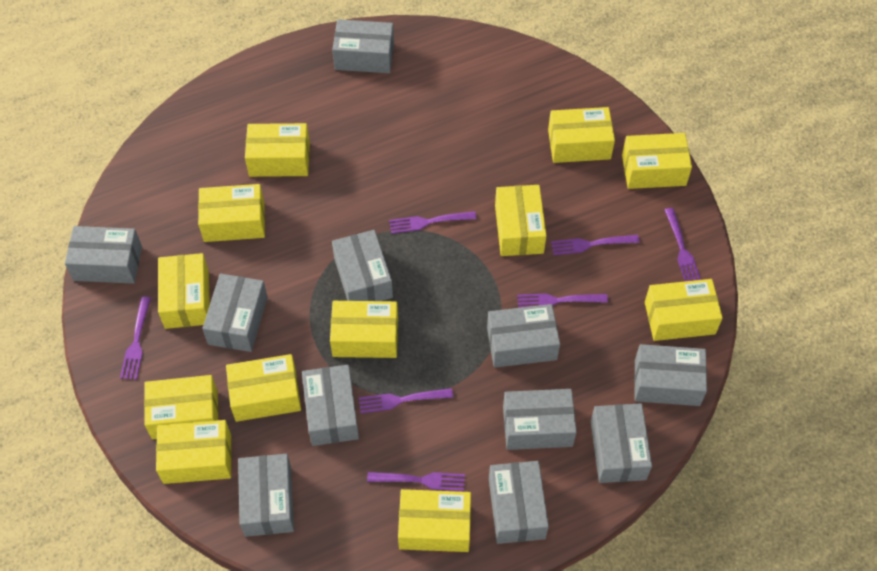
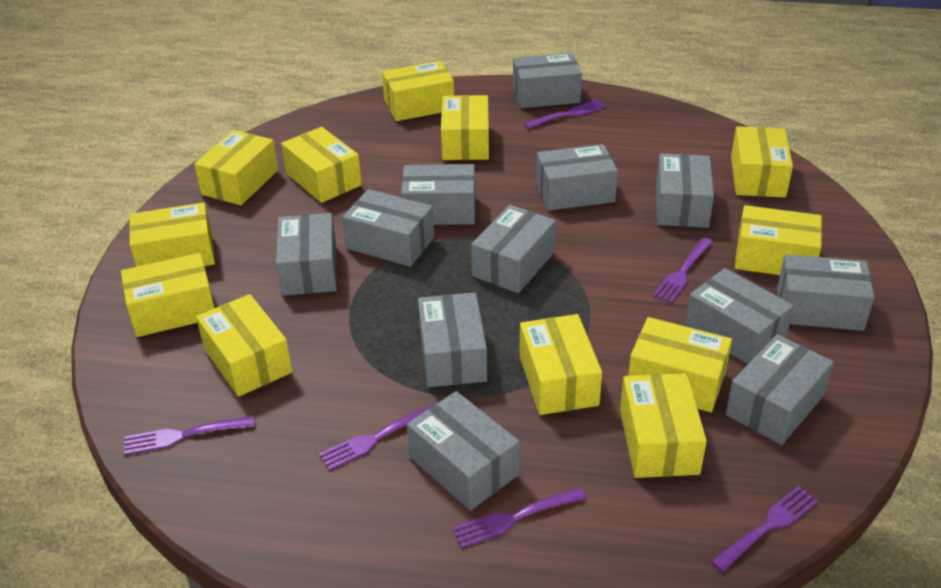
grey box: [65,226,142,284] [202,274,268,352] [238,454,294,537] [302,365,359,446] [332,19,394,73] [332,230,393,301] [487,304,560,368] [489,461,549,544] [503,389,577,450] [591,403,652,483] [634,344,707,406] = 11 -> [276,213,337,296] [342,189,434,267] [401,164,475,225] [407,391,520,510] [418,292,487,387] [471,205,556,293] [513,53,582,108] [536,144,618,211] [656,153,714,228] [685,268,794,364] [726,334,834,445] [777,254,874,331] = 12
purple fork: [120,297,151,380] [359,388,453,413] [367,472,465,491] [389,211,477,234] [517,293,608,308] [551,235,639,255] [665,208,701,281] = 7 -> [124,416,255,455] [319,404,434,470] [452,487,587,548] [524,100,606,129] [653,238,713,303] [711,486,819,572] = 6

